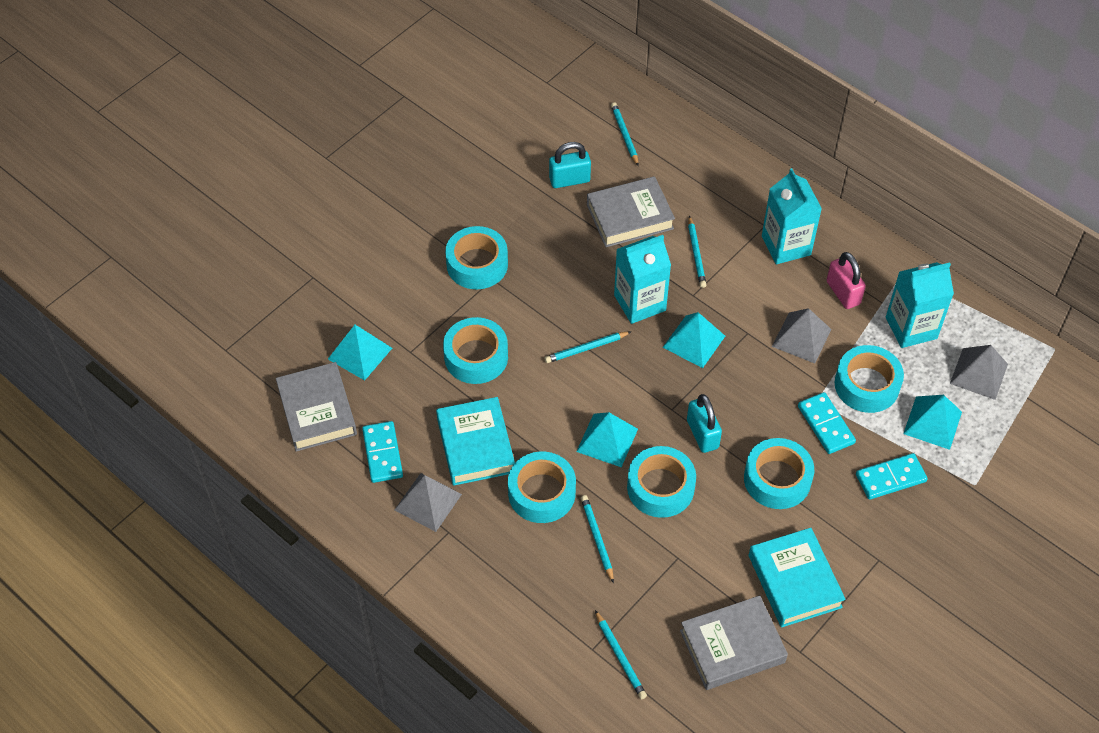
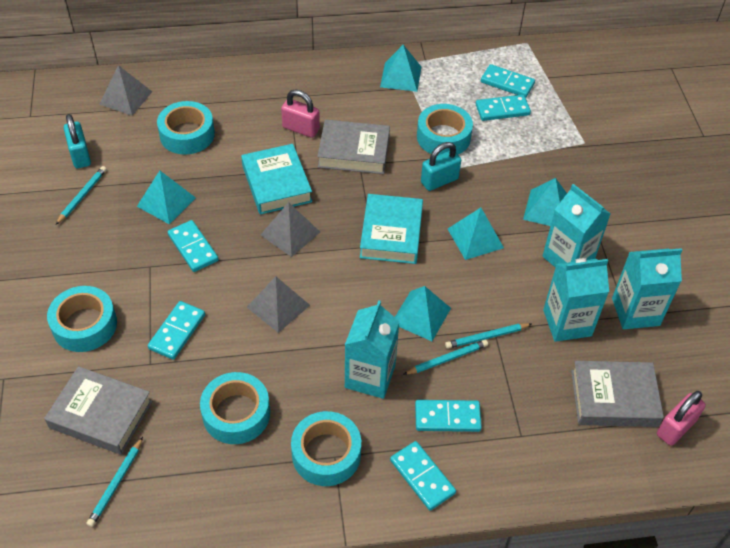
pink padlock: [827,252,866,309] = 1 -> [281,90,320,138] [657,391,706,446] = 2
turquoise carton: [614,235,671,324] [762,168,822,264] [886,262,954,348] = 3 -> [345,300,400,399] [542,184,611,268] [543,258,609,342] [612,248,682,329] = 4
turquoise domino: [362,421,403,483] [798,392,856,454] [856,453,928,500] = 3 -> [148,301,205,360] [168,220,219,272] [390,441,456,510] [415,400,482,432] [476,95,531,121] [481,64,535,98] = 6
turquoise pencil: [544,332,631,363] [581,495,614,583] [595,610,647,699] [611,102,639,166] [688,215,706,288] = 5 -> [56,166,107,225] [87,437,143,527] [403,340,488,375] [445,323,532,349] = 4
turquoise pyramid: [328,325,392,381] [576,412,638,467] [663,312,725,368] [903,395,962,450] = 4 -> [137,171,196,224] [380,45,421,92] [395,286,451,341] [448,208,504,260] [523,178,567,226] = 5
turquoise tape: [443,317,508,384] [445,226,508,289] [508,452,576,523] [627,446,696,518] [744,438,814,509] [835,345,904,413] = 6 -> [47,286,117,352] [157,101,215,155] [200,372,270,444] [291,411,361,486] [417,104,473,156] = 5

